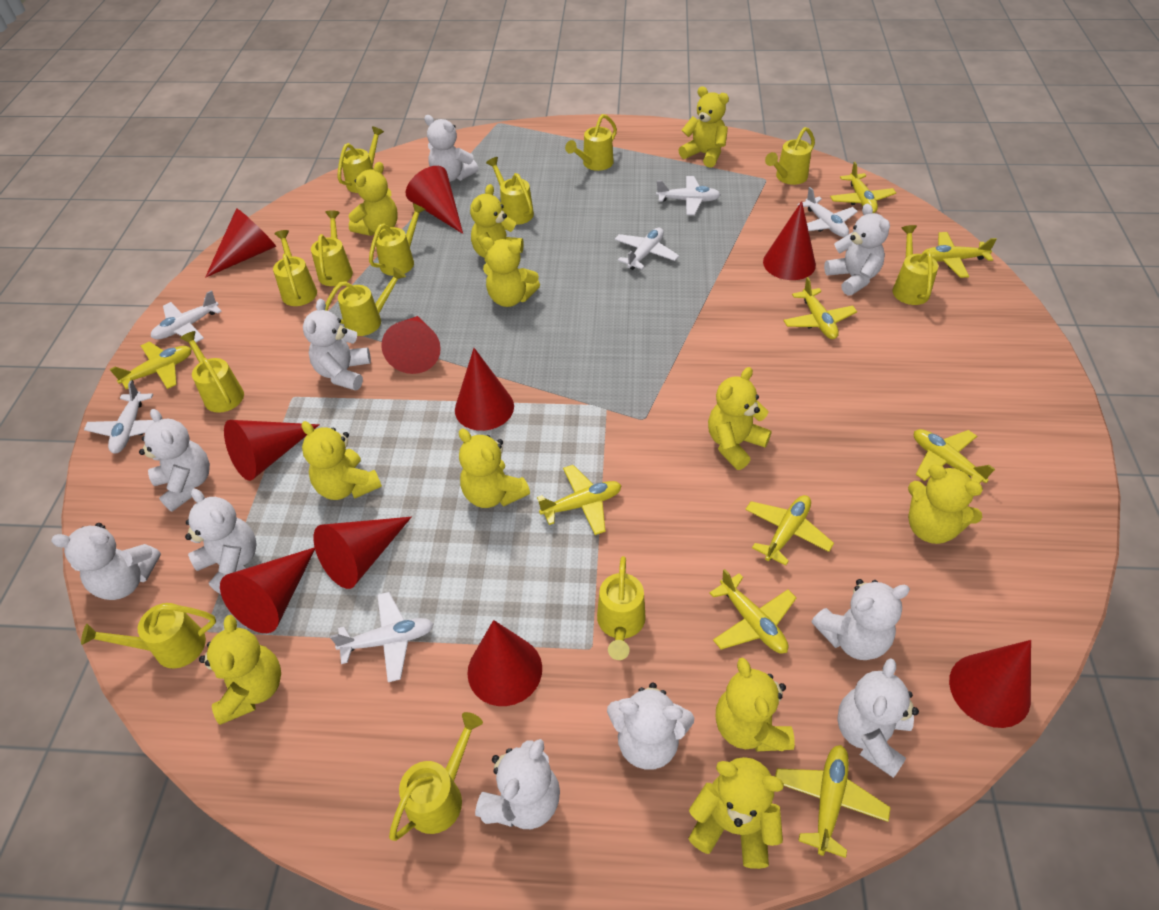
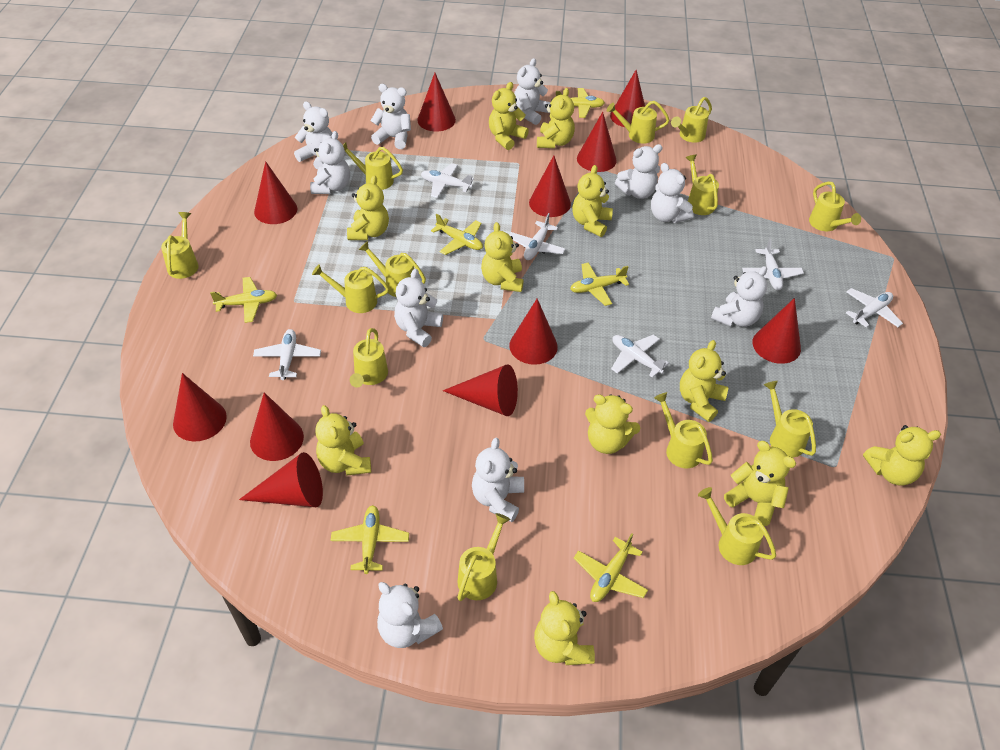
red cone: [205,208,276,278] [220,547,315,633] [224,420,320,481] [313,517,411,589] [381,316,441,374] [406,166,463,234] [455,348,514,431] [467,620,542,706] [763,201,816,280] [949,640,1031,728] = 10 -> [173,373,227,441] [239,452,323,507] [250,392,304,461] [254,161,297,224] [417,73,456,131] [443,364,518,416] [509,299,558,365] [529,155,571,217] [577,112,617,172] [610,70,645,127] [753,298,801,364] = 11
yellow plane: [110,342,192,389] [537,465,622,535] [709,569,796,653] [745,495,834,566] [775,745,891,858] [783,277,857,339] [830,162,896,213] [914,429,995,483] [922,232,997,278] = 9 -> [210,277,277,323] [330,505,409,574] [431,213,483,255] [556,88,605,118] [570,262,629,306] [574,533,648,602] = 6

